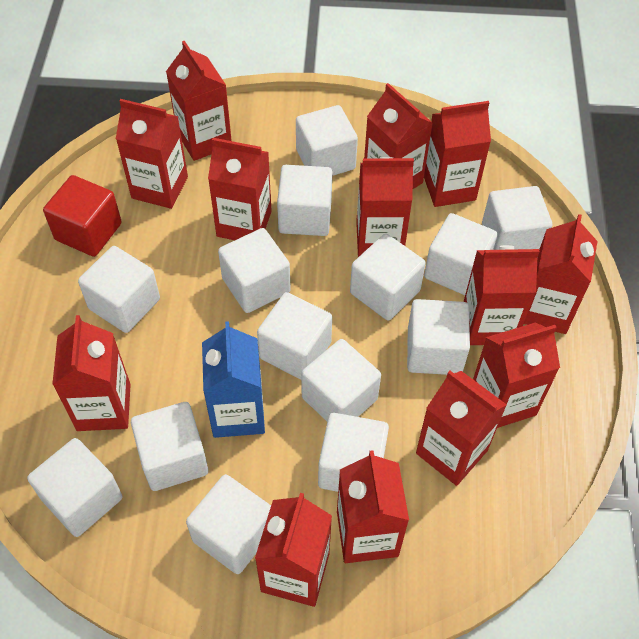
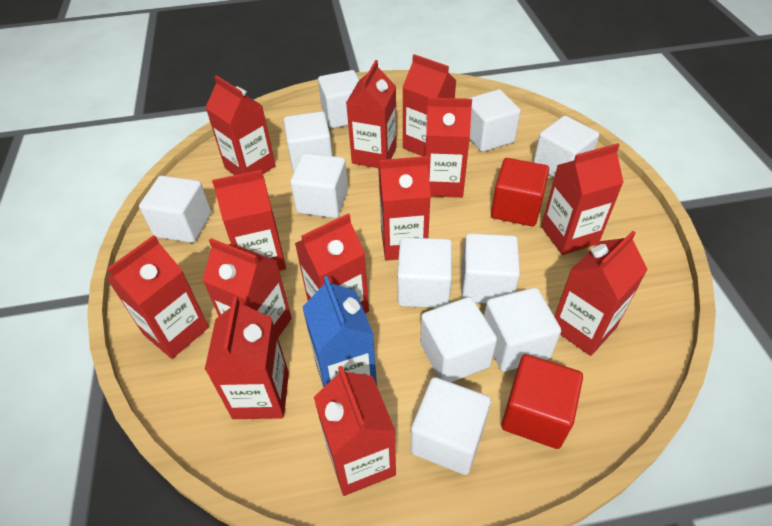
red cube: [43,175,122,257] = 1 -> [491,158,549,226] [501,354,583,449] = 2
white cube: [27,438,122,537] [78,246,160,333] [131,402,208,491] [186,474,271,574] [218,228,291,313] [257,292,332,380] [277,165,333,236] [296,105,358,176] [301,339,381,421] [318,413,389,492] [350,234,426,321] [407,299,470,375] [424,213,497,295] [482,186,552,250] = 14 -> [139,176,211,243] [284,111,333,172] [290,153,348,218] [318,70,359,128] [397,237,452,308] [411,377,491,475] [420,297,497,382] [462,233,520,303] [467,89,521,152] [484,288,561,372] [533,116,599,177] = 11

